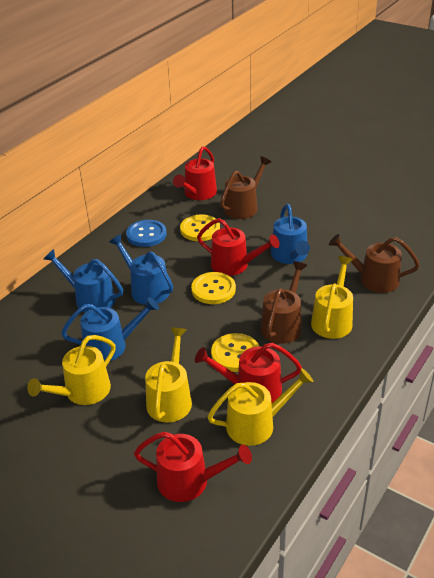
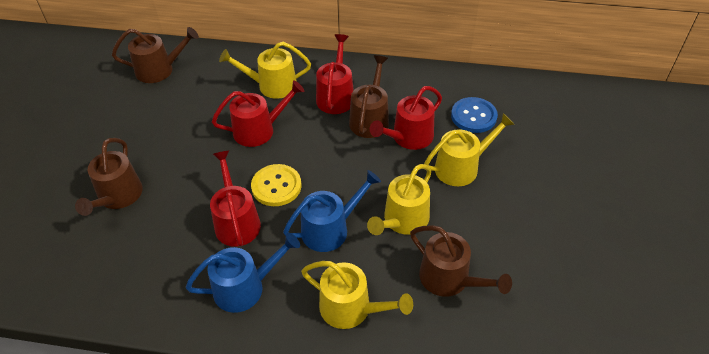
blue watering can: [44,249,123,313] [61,297,159,361] [109,234,173,305] [271,204,310,264] = 4 -> [186,233,300,313] [283,170,381,252] = 2
brown watering can: [220,156,271,219] [261,261,307,344] [329,234,420,293] = 3 -> [75,138,143,216] [112,27,199,83] [349,55,389,138] [410,225,512,297] = 4
yellow button: [180,215,220,241] [191,272,236,304] [211,333,260,372] = 3 -> [251,164,301,206] = 1

